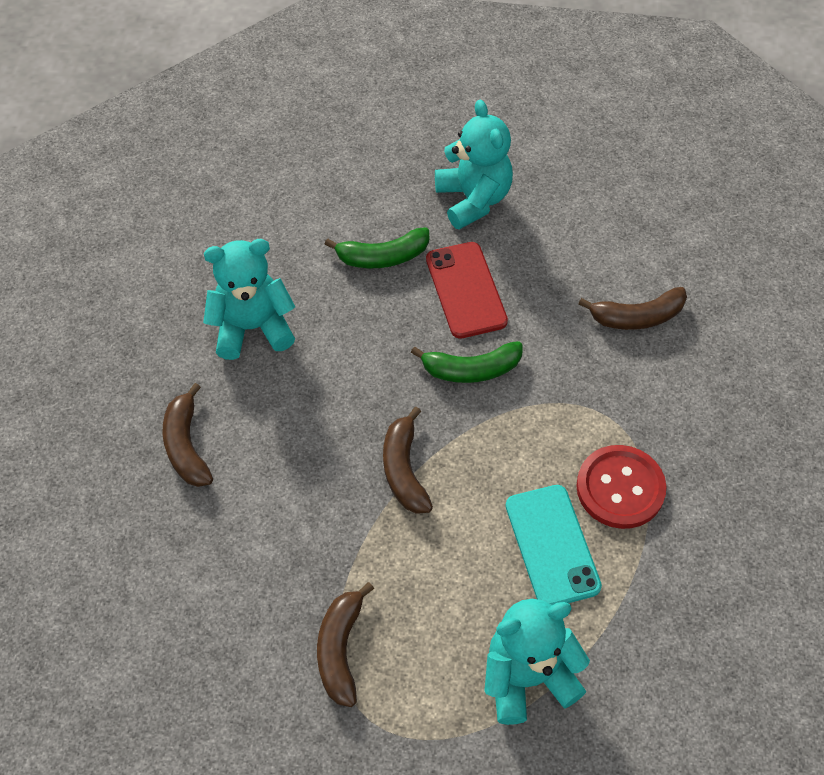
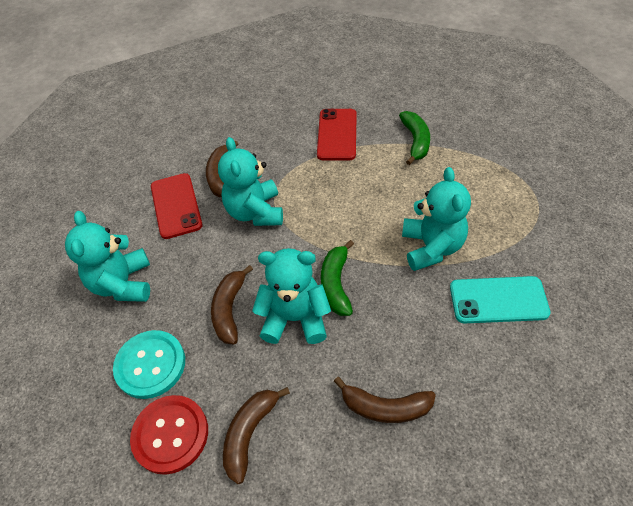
red phone: [426,242,508,339] = 1 -> [151,173,202,239] [317,109,357,160] = 2
turquoise button: none = 0 -> [113,330,185,399] = 1
turquoise teddy bear: [203,239,295,360] [435,99,513,230] [484,599,590,725] = 3 -> [65,211,150,302] [218,137,283,226] [252,248,331,344] [402,167,471,271] = 4

